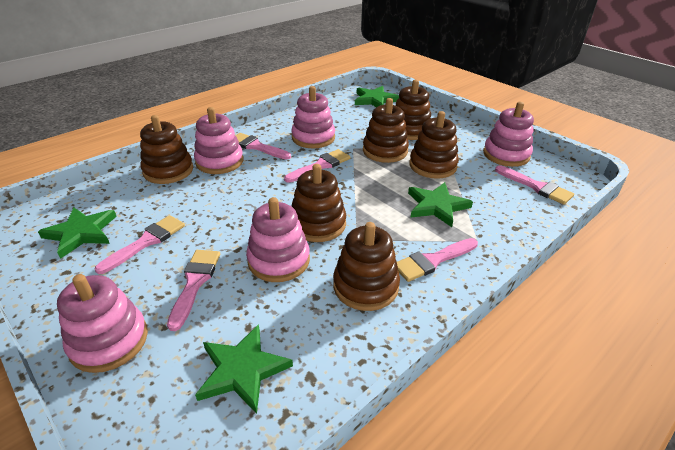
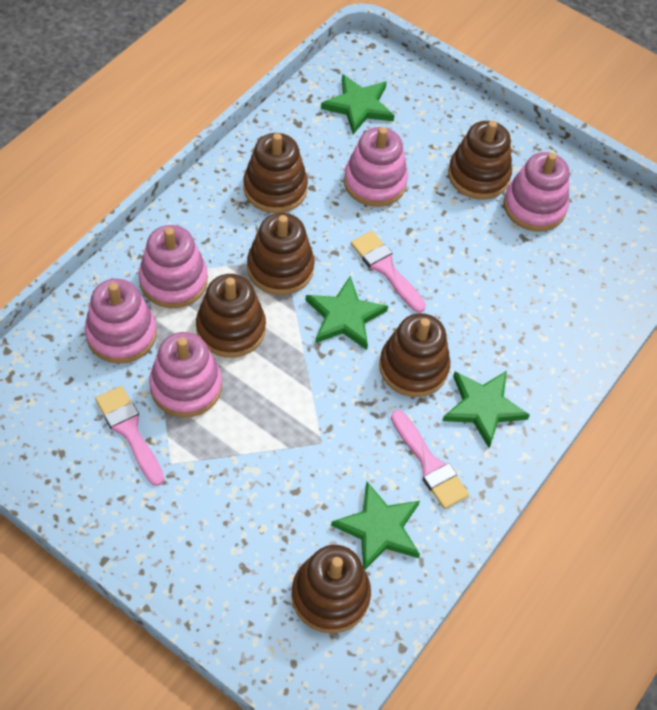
pink brush: [95,215,185,274] [167,250,220,331] [235,133,291,160] [284,149,350,183] [397,238,478,282] [495,165,574,204] = 6 -> [95,386,164,486] [351,231,426,313] [391,410,469,509] = 3

